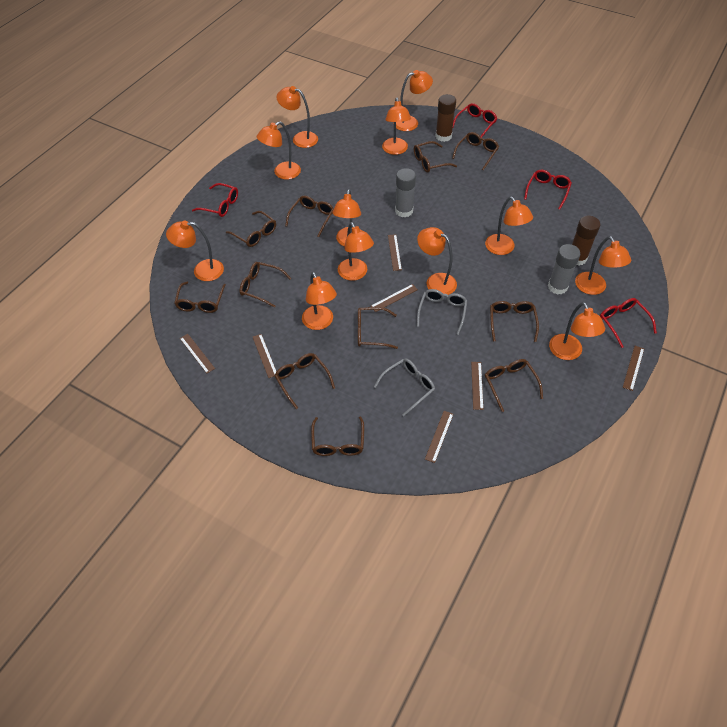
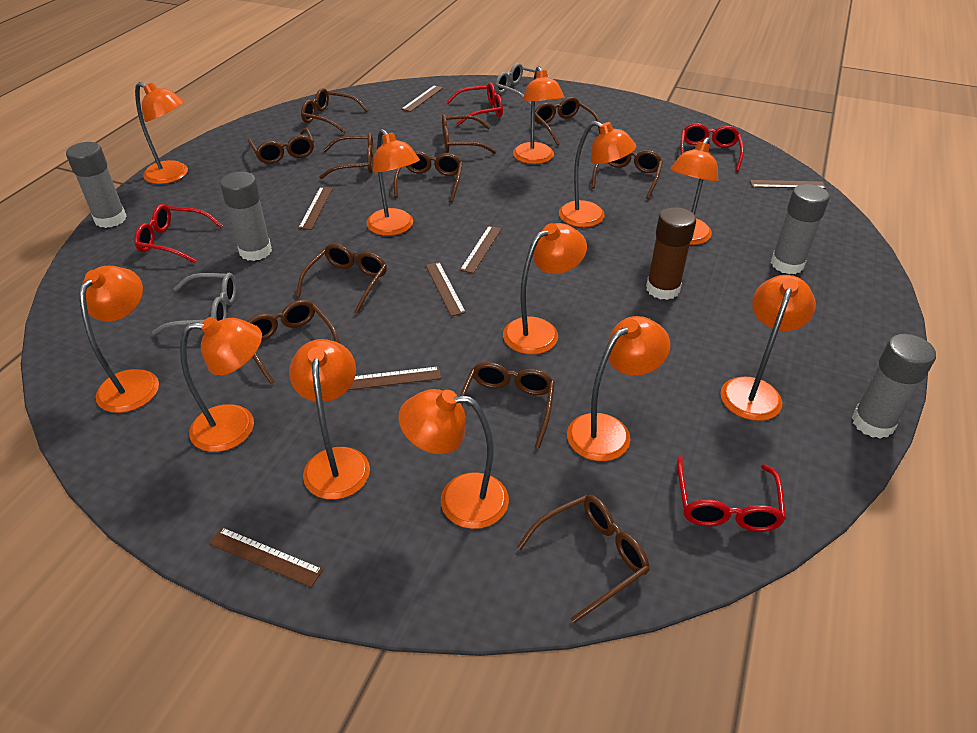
brown glue stick: [435,94,456,142] [572,216,600,265] = 2 -> [646,207,696,300] = 1
grey glue stick: [395,168,416,217] [548,244,580,294] = 2 -> [66,142,127,228] [220,172,272,261] [771,184,829,274] [852,334,936,439] = 4

